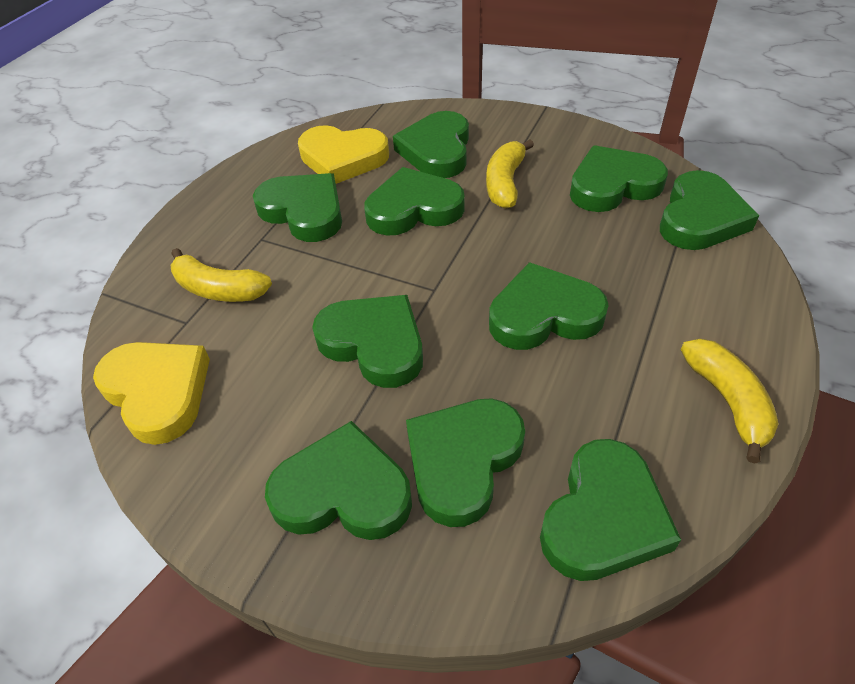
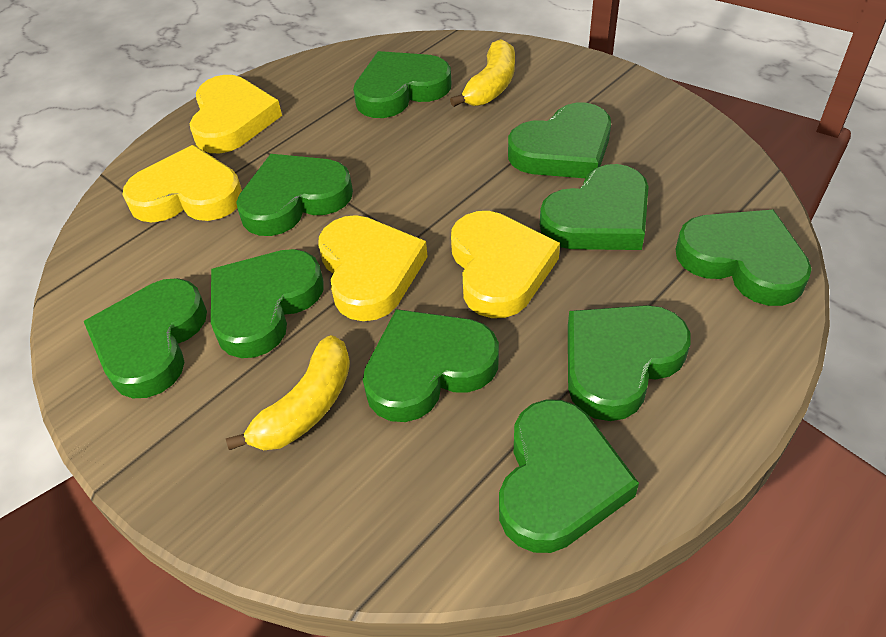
yellow banana: [170,248,272,302] [486,139,534,209] [681,339,778,464] = 3 -> [226,335,350,450] [450,39,515,107] = 2
yellow heart: [93,342,210,445] [298,125,389,184] = 2 -> [122,145,242,222] [190,75,282,153] [318,215,428,321] [451,211,560,318] = 4

